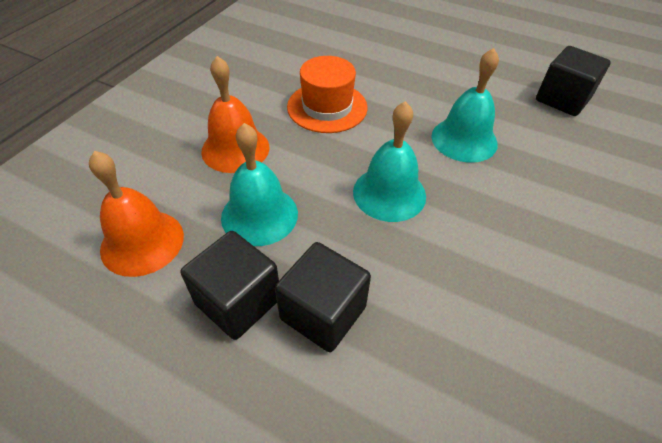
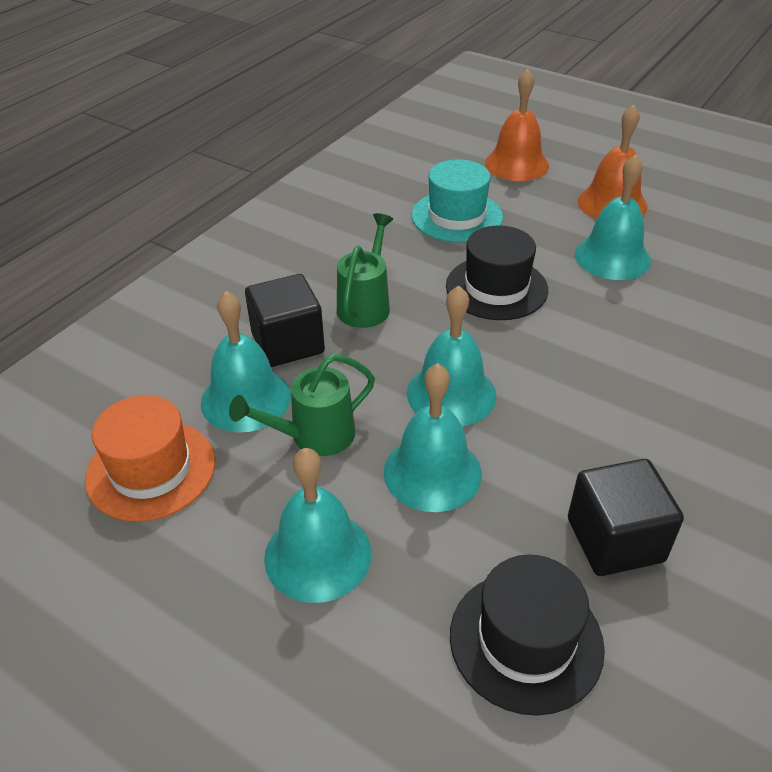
black cube: [181,231,279,340] [275,242,371,352] [536,46,611,116] = 3 -> [245,274,325,367] [568,459,684,576] = 2
black hat: none = 0 -> [446,225,548,320] [450,555,605,716] = 2
green watering can: none = 0 -> [229,354,375,456] [337,213,393,328] = 2
turquoise bell: [221,123,298,246] [353,101,426,222] [431,48,499,163] = 3 -> [201,291,291,433] [264,448,371,603] [384,363,482,512] [407,286,496,426] [575,154,651,280] = 5
turquoise hat: none = 0 -> [411,159,503,242] = 1

